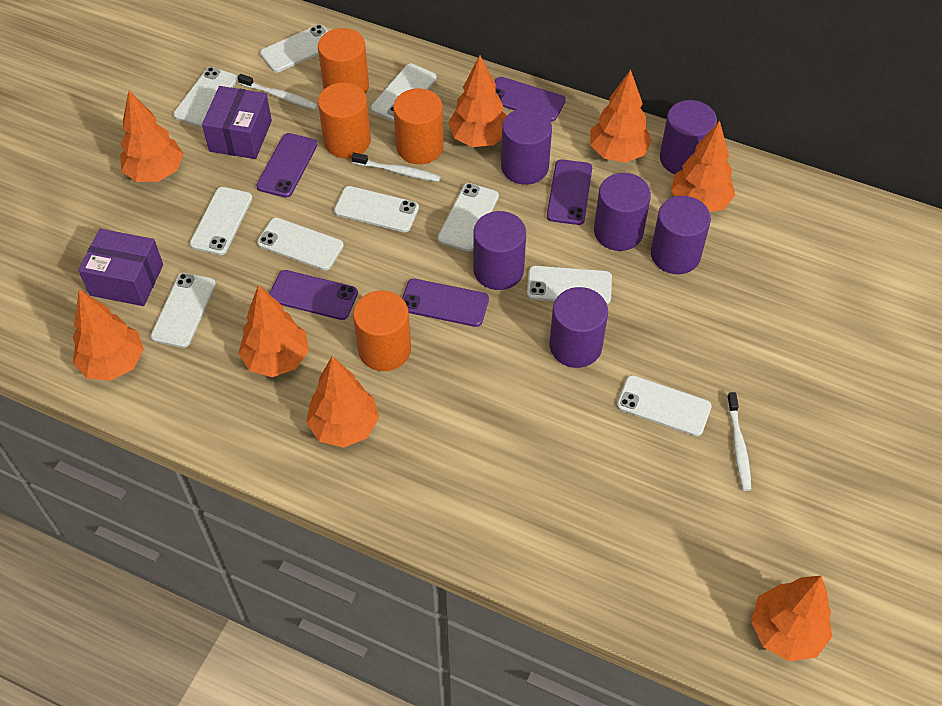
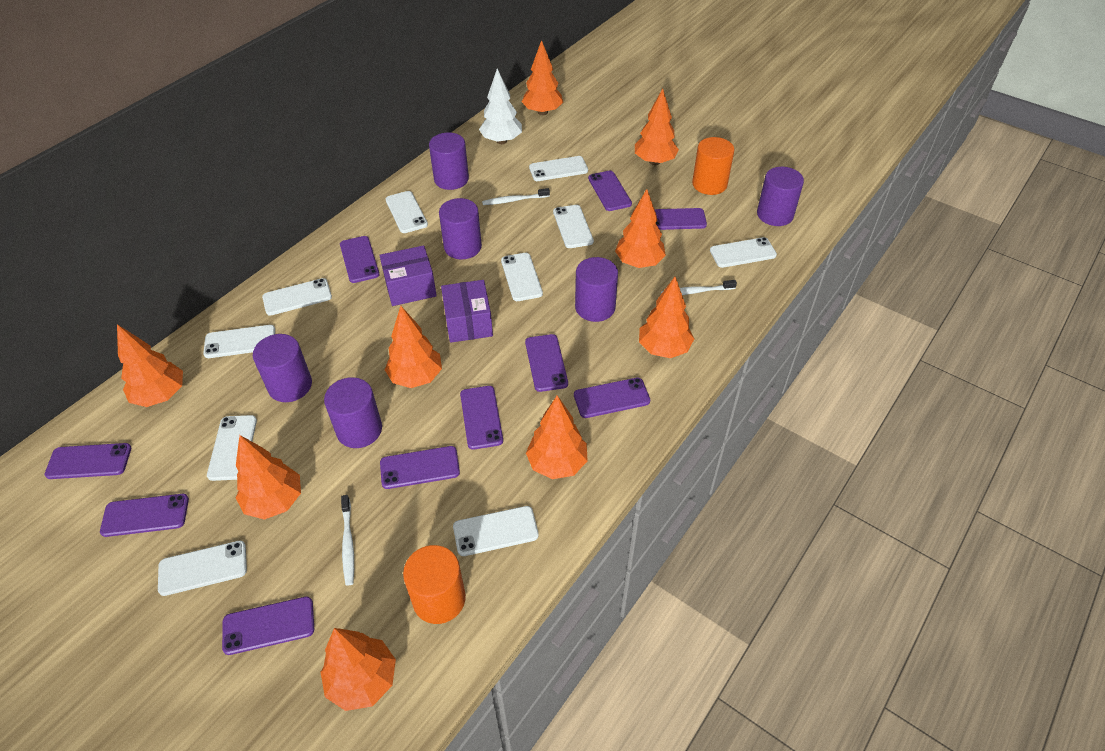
orange cylinder: [318,28,369,94] [318,82,371,158] [353,291,411,371] [393,88,444,164] = 4 -> [403,545,466,624] [692,137,734,195] = 2
orange tree: [73,289,144,381] [120,91,183,182] [238,285,309,377] [306,357,379,448] [448,55,507,147] [590,70,652,163] [671,121,735,212] [751,576,832,662] = 8 -> [117,324,183,407] [236,435,301,520] [321,628,396,711] [385,306,442,388] [522,40,563,115] [526,395,588,479] [615,189,666,268] [635,89,679,165] [639,277,694,358] = 9
purple phone: [256,133,317,198] [269,270,358,320] [402,279,489,327] [495,77,566,122] [547,159,592,225] = 5 -> [45,443,131,479] [100,494,189,537] [222,596,314,655] [340,236,380,283] [380,446,460,489] [460,386,503,450] [525,334,568,392] [574,378,650,418] [588,171,632,211] [654,208,707,230] = 10
white tree: none = 0 -> [479,69,522,144] = 1

